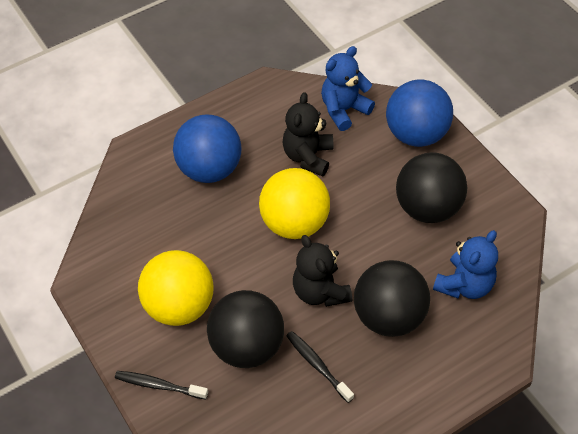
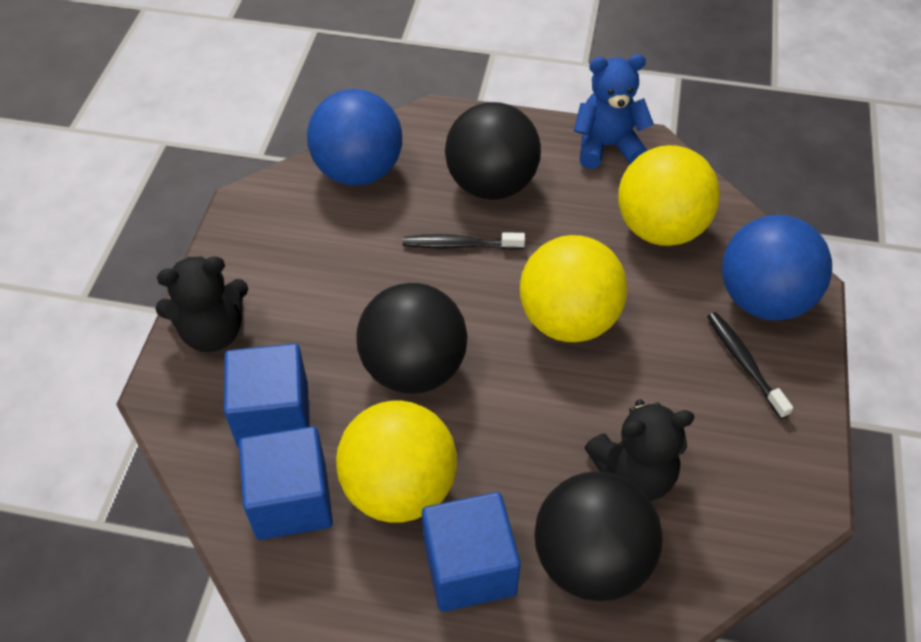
blue cube: none = 0 -> [224,343,310,448] [239,426,333,540] [422,492,521,612] = 3
blue teddy bear: [321,46,375,131] [433,230,498,299] = 2 -> [574,54,654,169] = 1
yellow ball: [138,250,213,326] [259,168,330,239] = 2 -> [336,401,457,522] [520,235,628,342] [618,145,720,246] = 3

